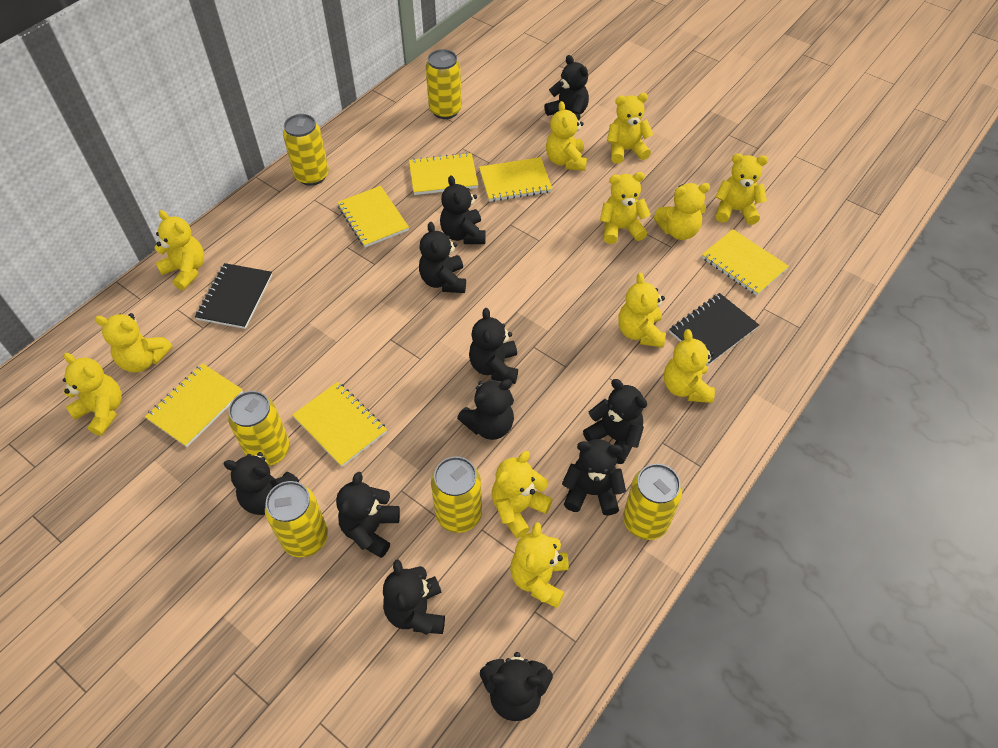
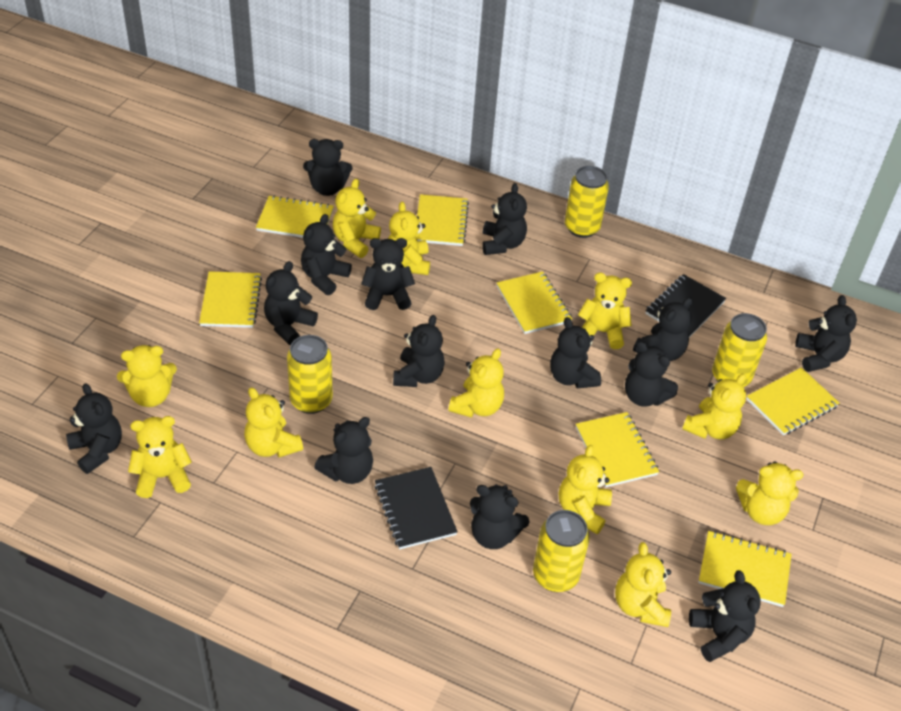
black teddy bear: [224,452,299,515] [336,472,400,558] [383,560,445,635] [419,222,466,293] [440,175,486,244] [457,379,514,440] [469,308,518,384] [480,652,553,721] [544,55,589,120] [562,439,626,516] [583,379,647,464] = 11 -> [66,383,122,474] [264,261,318,345] [301,214,352,295] [303,139,353,196] [314,417,373,484] [361,238,415,310] [393,315,445,387] [470,484,530,549] [482,183,527,255] [550,317,601,388] [625,341,678,406] [633,297,692,361] [689,570,761,662] [795,295,857,372] = 14
yellow can: [228,391,290,466] [265,481,328,557] [283,114,329,186] [425,49,462,119] [431,457,482,533] [623,464,682,540] = 6 -> [287,335,333,414] [533,510,590,592] [565,166,609,238] [712,313,767,387] = 4
yellow notebook: [145,363,243,447] [292,382,387,467] [337,186,409,247] [409,153,478,195] [479,157,552,202] [702,229,789,296] = 6 -> [199,271,262,328] [256,195,334,238] [416,194,469,246] [497,271,572,334] [576,412,659,487] [699,531,792,607] [747,367,839,436] = 7
yellow teddy bear: [63,353,122,436] [95,313,173,373] [155,210,204,290] [492,451,553,538] [510,522,569,608] [546,101,587,171] [600,172,651,244] [607,93,654,164] [618,273,666,348] [654,183,710,240] [664,329,715,403] [715,154,768,225] = 12 -> [117,345,177,407] [128,416,192,498] [244,387,303,457] [333,179,381,258] [388,201,430,275] [448,348,504,418] [559,445,612,534] [578,272,632,349] [615,542,671,627] [682,373,746,439] [736,461,804,525] = 11

